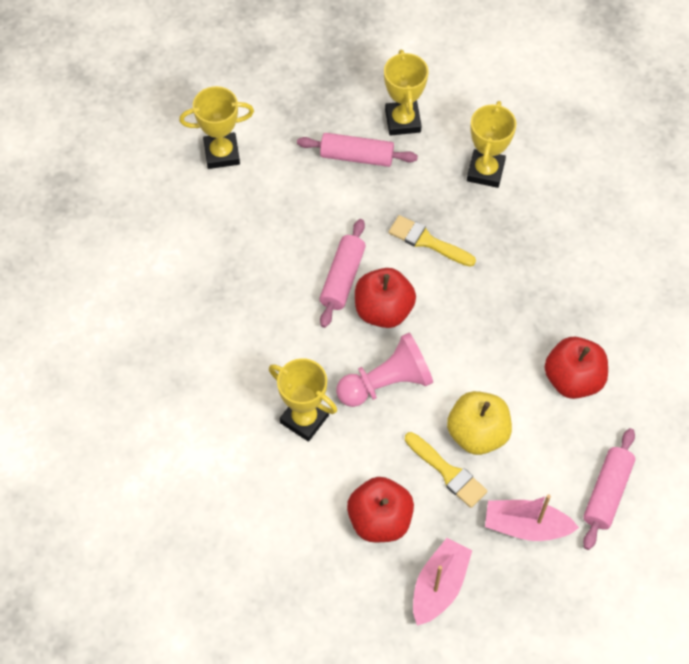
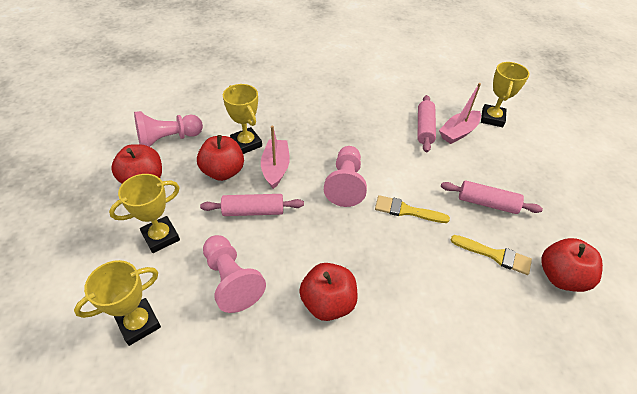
pink pawn: [336,333,433,407] = 1 -> [134,111,203,147] [203,235,266,313] [324,146,367,207] = 3
red apple: [347,477,414,543] [355,268,416,328] [544,337,608,399] = 3 -> [111,144,162,184] [197,135,244,181] [299,263,358,321] [541,238,603,292] = 4
yellow apple: [447,391,512,455] = 1 -> none = 0

